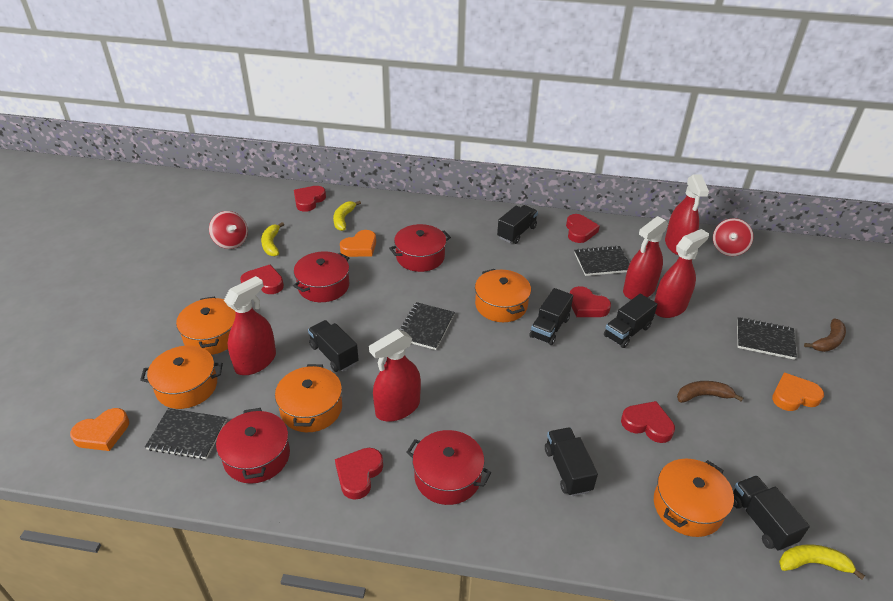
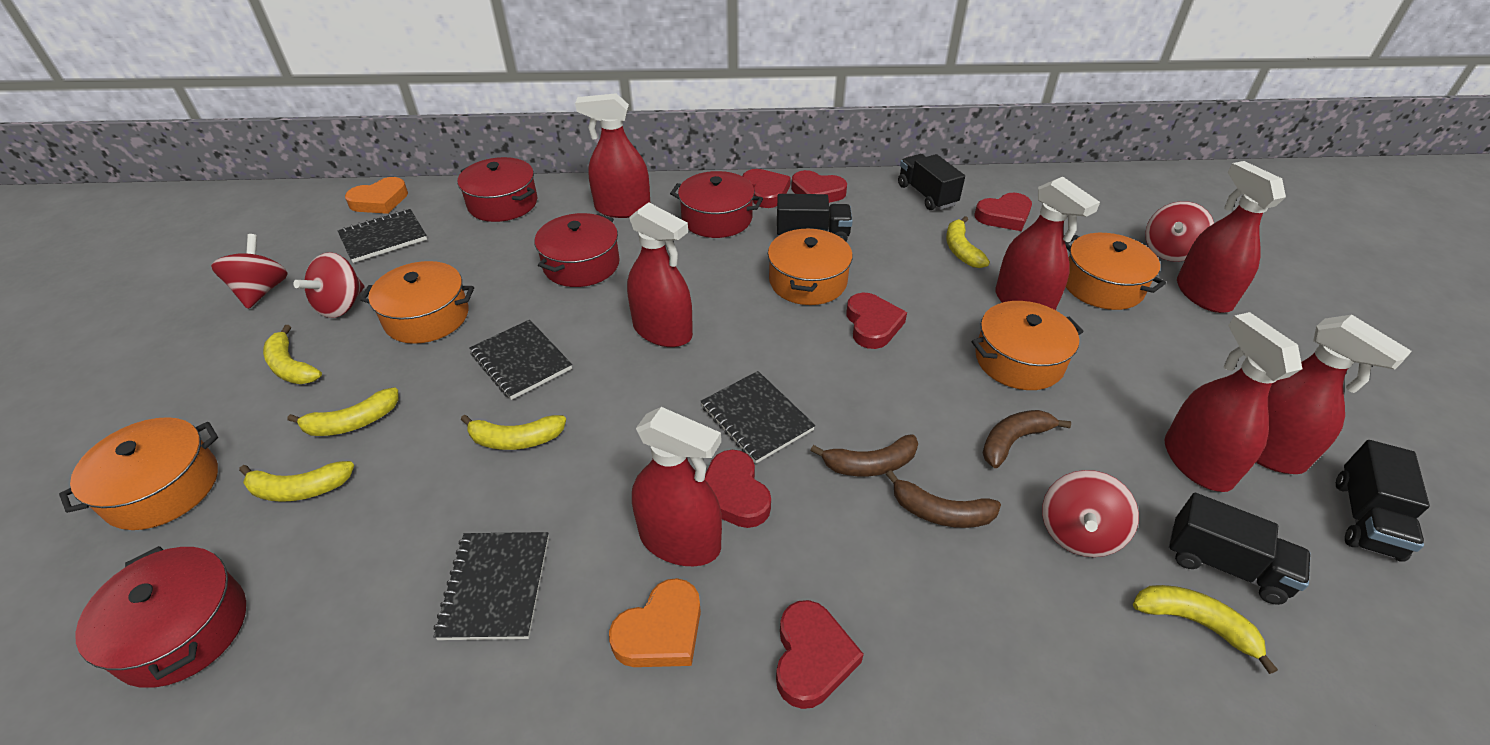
black truck: [308,320,359,372] [497,205,538,244] [529,288,573,345] [545,427,598,496] [604,294,658,348] [733,475,810,551] = 6 -> [777,194,853,241] [898,154,965,210] [1169,493,1310,605] [1336,440,1430,562] = 4
brown banana: [677,381,743,403] [804,319,846,352] = 2 -> [810,434,918,476] [886,470,1001,528] [982,410,1071,468] = 3
orange heart: [70,408,129,451] [340,230,376,257] [772,373,824,411] = 3 -> [345,177,408,214] [609,578,701,667] = 2
red spinning top: [209,211,248,249] [713,218,754,256] = 2 -> [211,234,288,309] [293,252,364,318] [1042,470,1139,557] [1145,201,1214,262] = 4
red spray bottle: [224,276,276,375] [369,329,421,422] [623,216,668,300] [654,229,709,318] [665,174,709,255] = 5 -> [575,93,650,218] [627,203,693,347] [632,407,722,566] [995,177,1100,310] [1164,312,1302,492] [1177,161,1286,313] [1256,315,1412,474] = 7
yellow banana: [261,222,284,256] [333,201,361,231] [779,544,865,580] = 3 -> [239,461,354,502] [263,325,322,384] [287,388,399,436] [461,415,566,450] [946,216,990,268] [1133,585,1278,674] = 6

